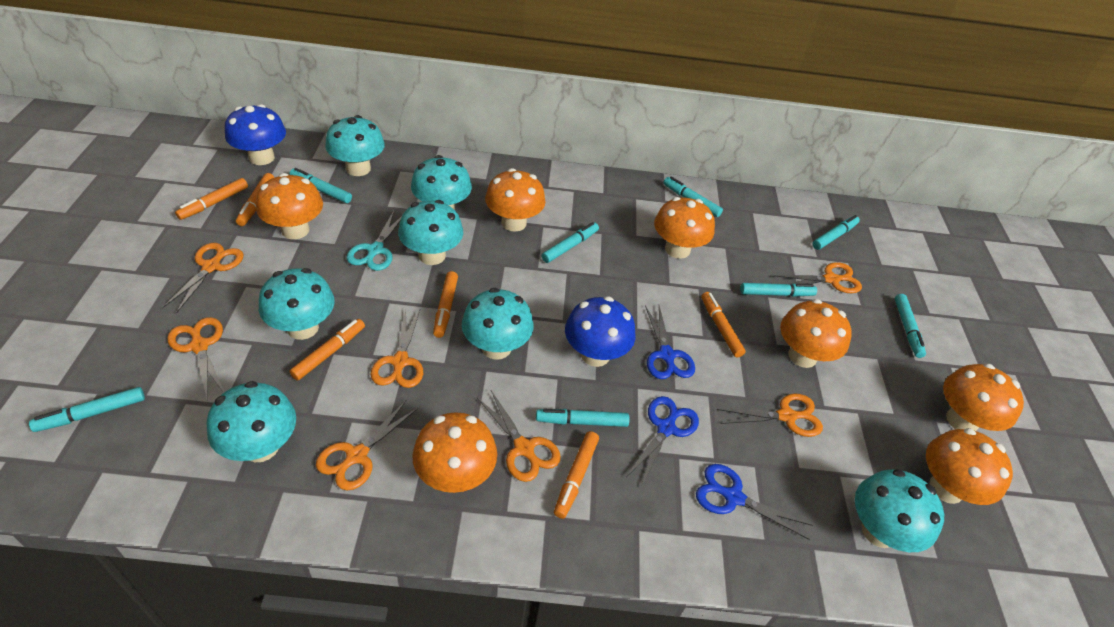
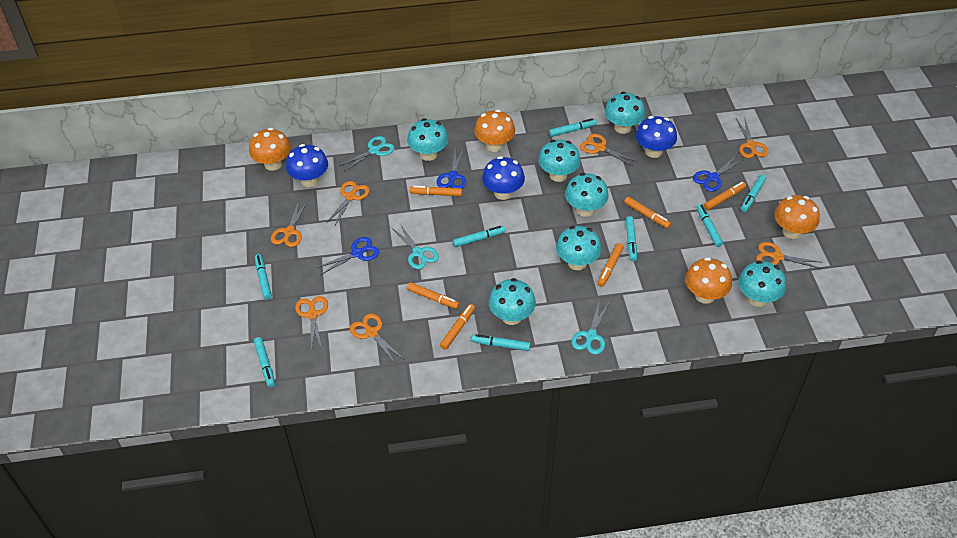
blue mushroom: [225,104,286,165] [565,296,635,367] = 2 -> [286,144,328,187] [482,156,525,200] [636,116,677,158] = 3
orange mushroom: [256,173,323,239] [412,412,497,493] [485,168,546,232] [654,197,715,259] [780,299,852,368] [926,428,1013,505] [943,363,1024,431] = 7 -> [249,128,291,171] [474,110,515,152] [685,257,732,304] [774,195,820,239] = 4
turquoise scissors: [347,211,402,271] = 1 -> [339,136,395,171] [391,224,439,269] [571,299,609,355] = 3

